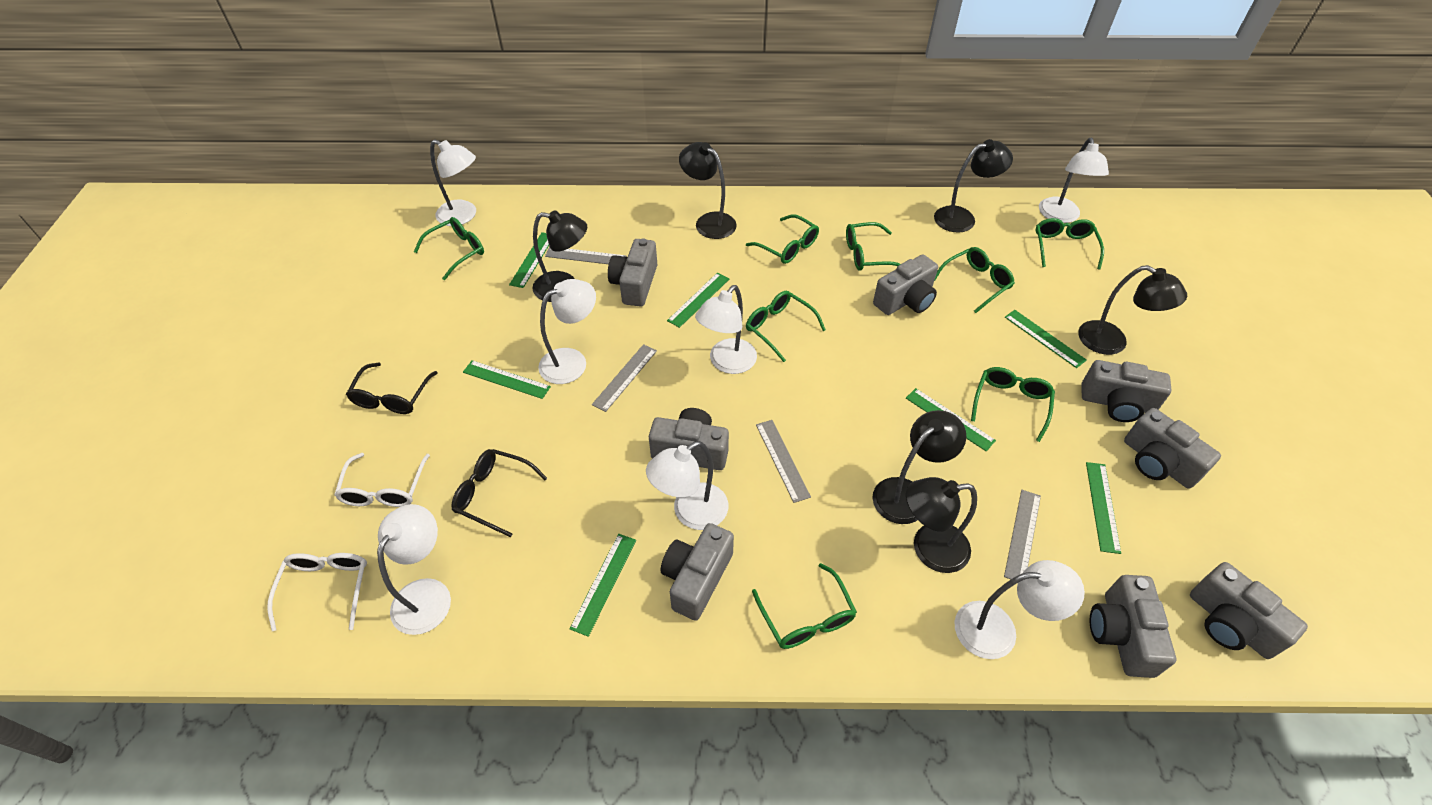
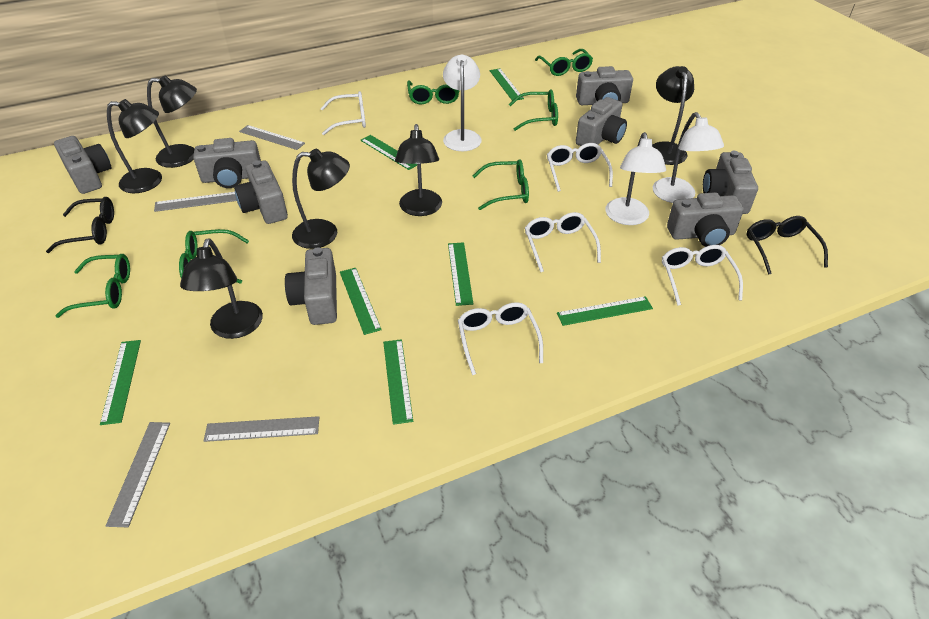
green glasses: [414,217,484,280] [746,214,819,264] [746,291,826,362] [752,563,857,649] [846,222,900,271] [934,247,1015,313] [971,367,1055,442] [1035,218,1104,269] = 8 -> [55,254,130,318] [179,229,249,284] [407,80,459,105] [473,159,529,210] [509,89,558,131] [535,49,593,76] = 6
white glasses: [267,553,367,631] [334,453,430,507] = 2 -> [321,91,366,135] [458,302,543,375] [525,212,601,272] [547,143,613,192] [662,245,743,306] = 5
white lamp: [377,504,451,635] [430,140,476,226] [538,279,596,384] [646,441,728,530] [695,285,757,374] [954,560,1085,659] [1039,138,1109,223] = 7 -> [443,54,482,151] [605,132,666,225] [653,112,724,203] = 3

